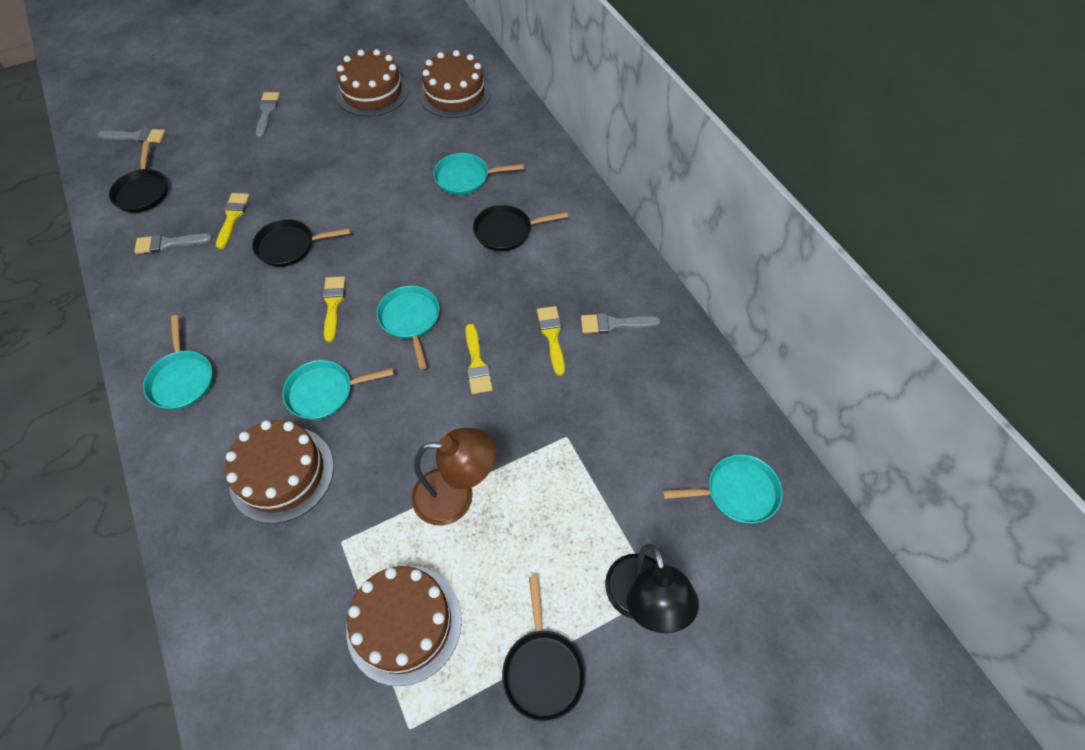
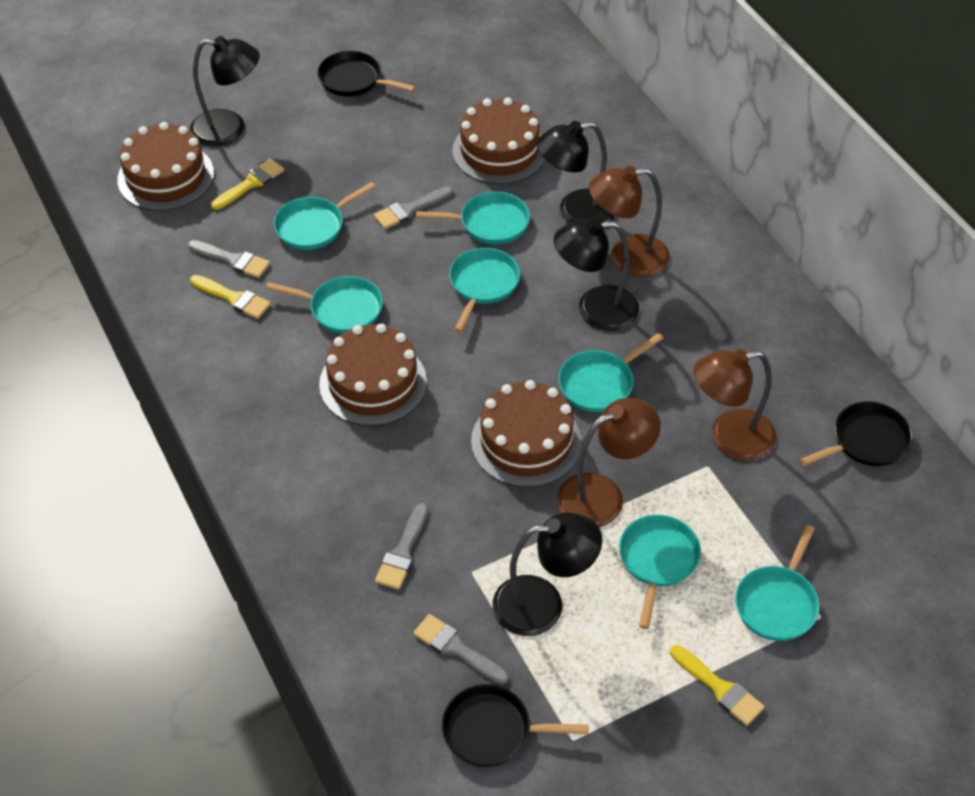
black lamp: [605,544,699,633] = 1 -> [190,36,260,147] [493,512,602,636] [536,121,615,223] [554,218,639,331] = 4
black pan: [109,141,168,213] [252,219,351,267] [473,205,568,251] [502,576,586,722] = 4 -> [317,51,415,96] [442,684,589,767] [798,401,913,467] = 3
brown lamp: [412,428,496,526] = 1 -> [557,398,661,527] [589,166,670,277] [693,349,776,461] = 3
turquoise pan: [143,315,213,410] [282,360,394,420] [377,286,440,370] [433,153,524,195] [662,454,783,523] = 5 -> [266,276,383,334] [274,182,376,250] [416,191,530,244] [449,248,520,332] [558,333,664,412] [619,515,701,629] [735,525,820,641] = 7
yellow brush: [216,193,250,249] [322,276,346,342] [465,324,493,394] [537,306,565,376] = 4 -> [190,275,271,319] [211,158,284,210] [670,645,765,726] = 3

